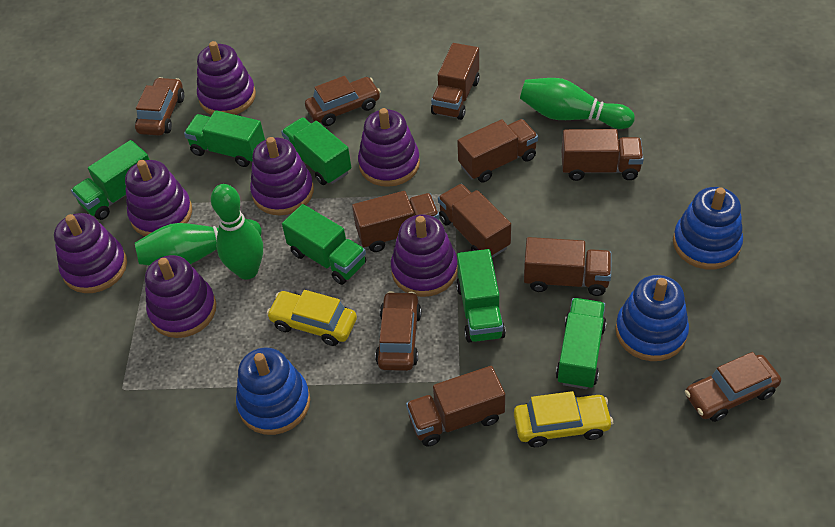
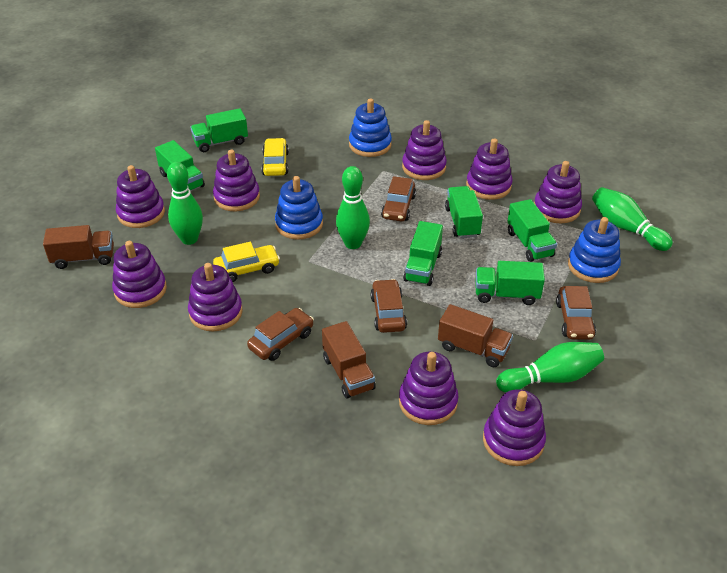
brown truck: [352,191,440,252] [406,366,505,446] [431,43,480,120] [438,184,511,258] [457,119,538,182] [524,237,612,296] [561,129,644,181] = 7 -> [43,225,114,269] [322,321,376,399] [438,304,513,367] = 3
green bowling pin: [135,219,262,266] [211,184,263,280] [520,78,635,129] = 3 -> [167,162,203,245] [336,166,370,249] [496,342,604,392] [592,187,673,251] = 4
purple stacking toy: [54,213,127,293] [125,160,192,236] [145,255,216,338] [197,41,256,115] [250,137,314,215] [358,108,420,187] [391,214,458,297] = 7 -> [112,241,167,308] [116,165,165,228] [188,263,243,331] [213,150,260,211] [399,352,458,425] [402,120,447,180] [466,139,512,200] [483,389,546,466] [534,161,582,223] = 9

